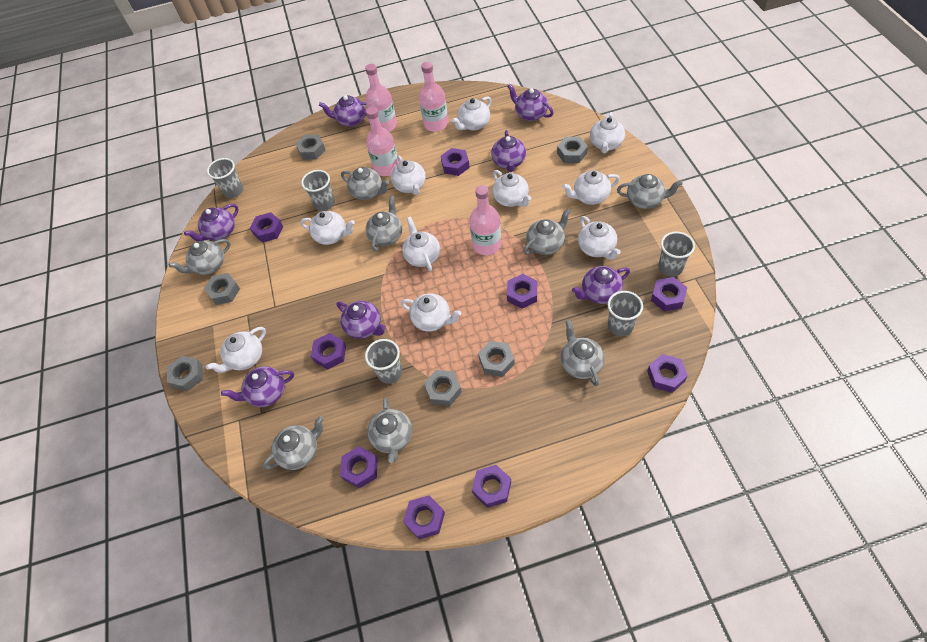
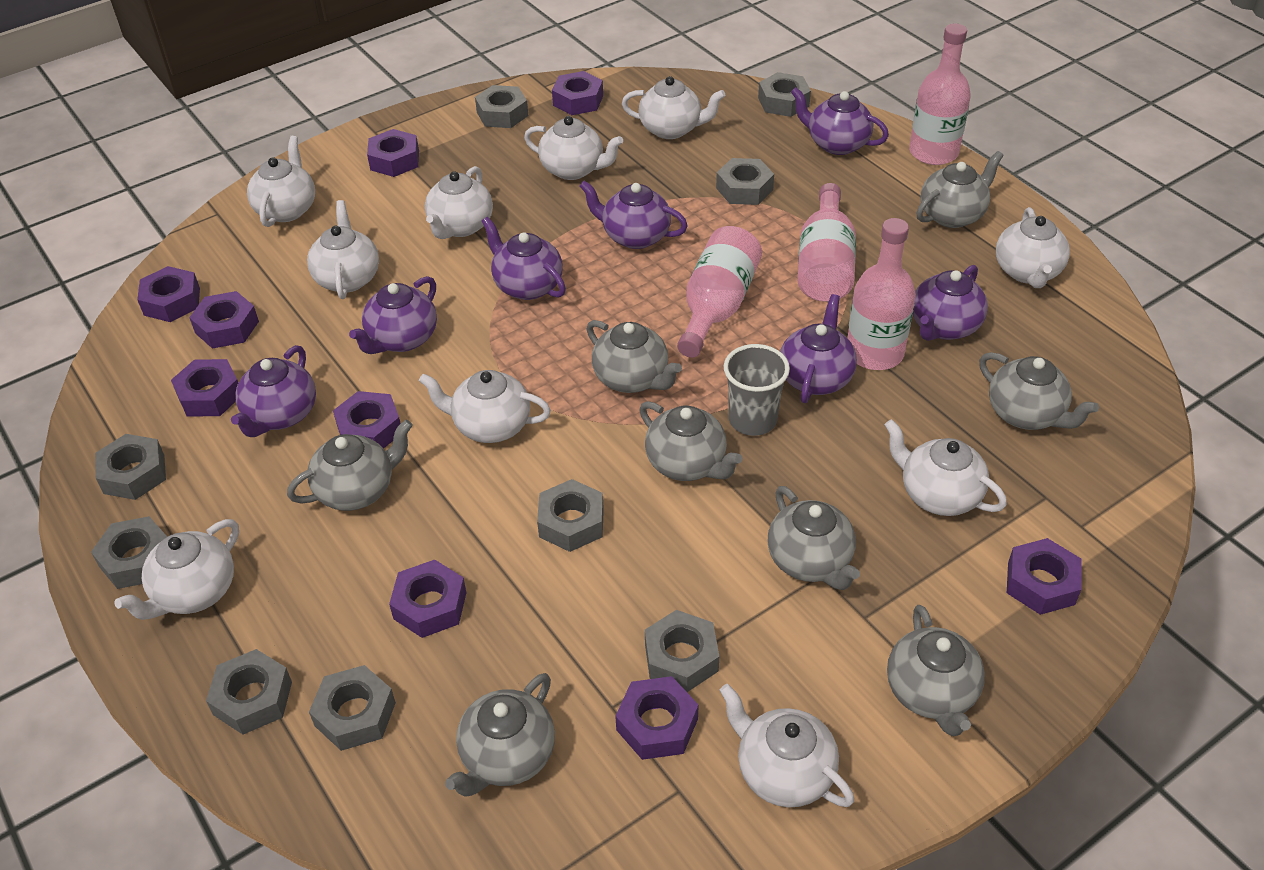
grey cup: [207,158,243,198] [301,170,335,211] [365,339,402,384] [608,291,643,336] [658,232,695,277] = 5 -> [724,344,790,436] = 1
grey nut: [167,356,203,391] [204,273,240,305] [296,134,325,160] [424,370,462,406] [478,341,515,377] [557,137,588,163] = 6 -> [91,516,167,589] [95,434,166,500] [206,649,292,734] [309,665,396,751] [475,85,528,128] [537,479,604,552] [645,610,719,692] [716,158,774,205] [758,72,811,117] = 9

